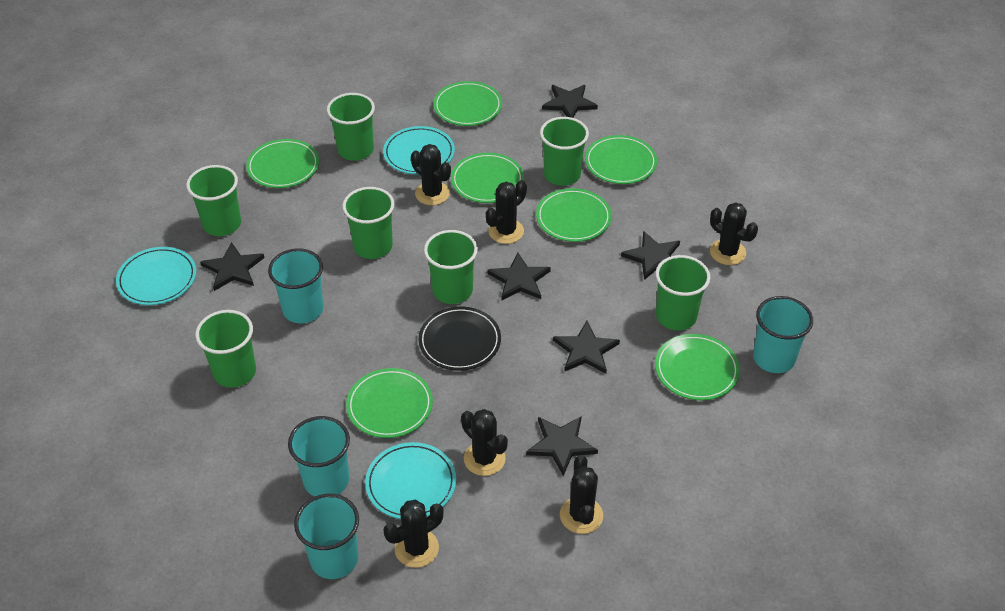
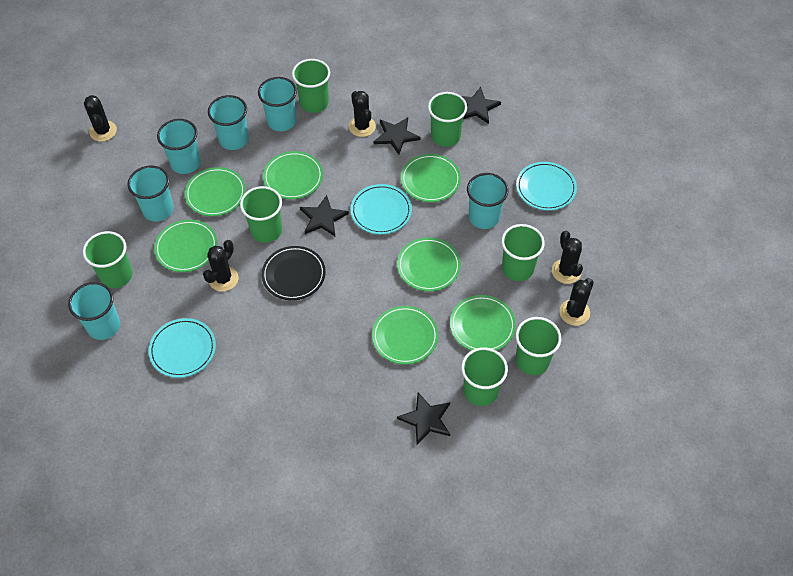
black cactus: [384,500,444,568] [411,144,451,205] [461,409,508,476] [486,180,527,244] [560,455,603,534] [710,202,758,265] = 6 -> [84,95,117,142] [203,240,239,292] [349,91,376,137] [552,231,583,284] [559,278,594,326] = 5
black star: [200,242,264,291] [487,252,551,301] [526,416,598,476] [542,85,598,118] [553,321,620,374] [621,231,680,280] = 6 -> [300,195,349,236] [374,117,421,155] [397,392,450,445] [461,87,501,124] = 4
turquoise cup: [268,248,324,323] [288,416,350,497] [294,494,359,579] [753,296,813,373] = 4 -> [68,282,120,340] [128,165,174,222] [157,119,201,174] [208,95,249,150] [258,77,297,131] [467,173,508,229] = 6

